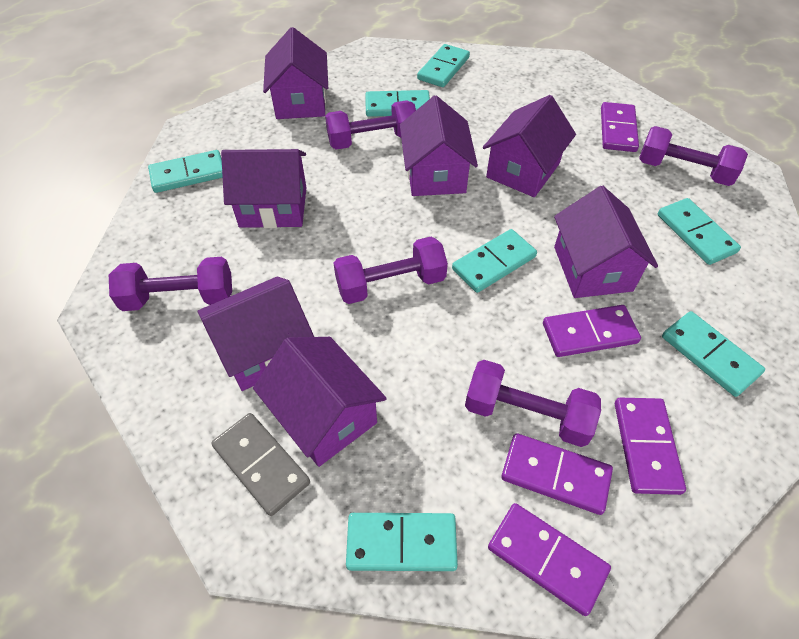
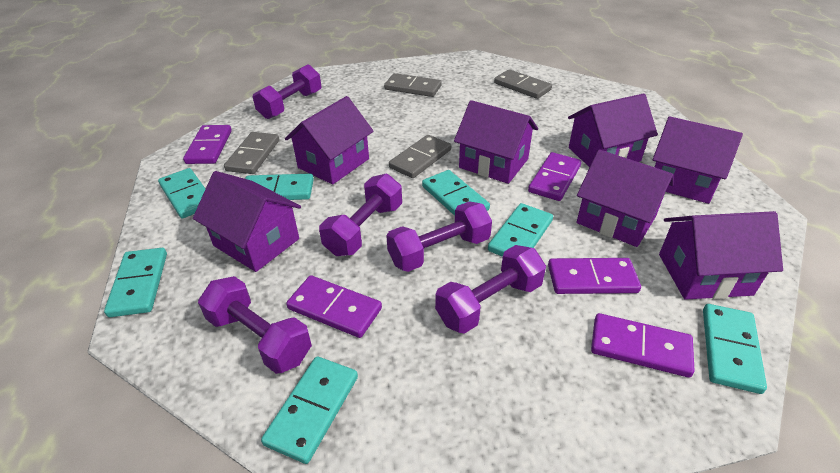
grey domino: [211,413,310,516] = 1 -> [224,132,279,174] [384,73,442,97] [389,135,451,178] [494,69,552,99] = 4

